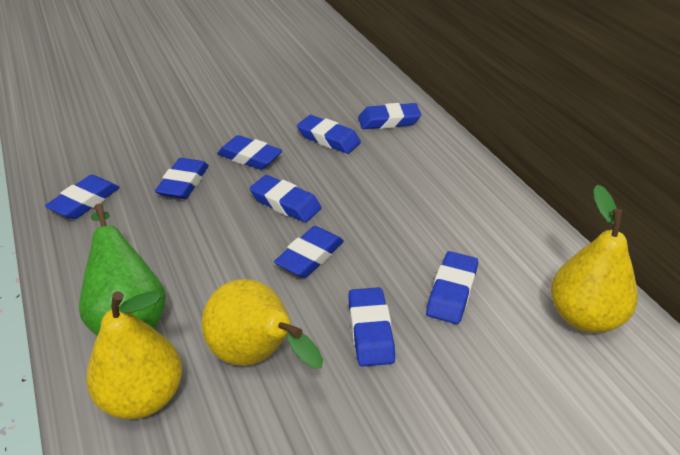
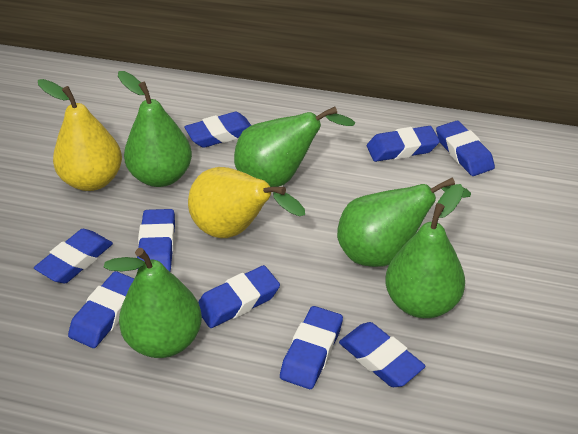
green pear: [79,204,166,336] = 1 -> [104,248,202,358] [118,71,192,187] [234,107,355,187] [337,177,471,267] [385,184,465,318] = 5
yellow pear: [86,291,182,419] [202,279,323,369] [551,185,638,333] = 3 -> [38,79,122,191] [188,167,305,238] = 2

